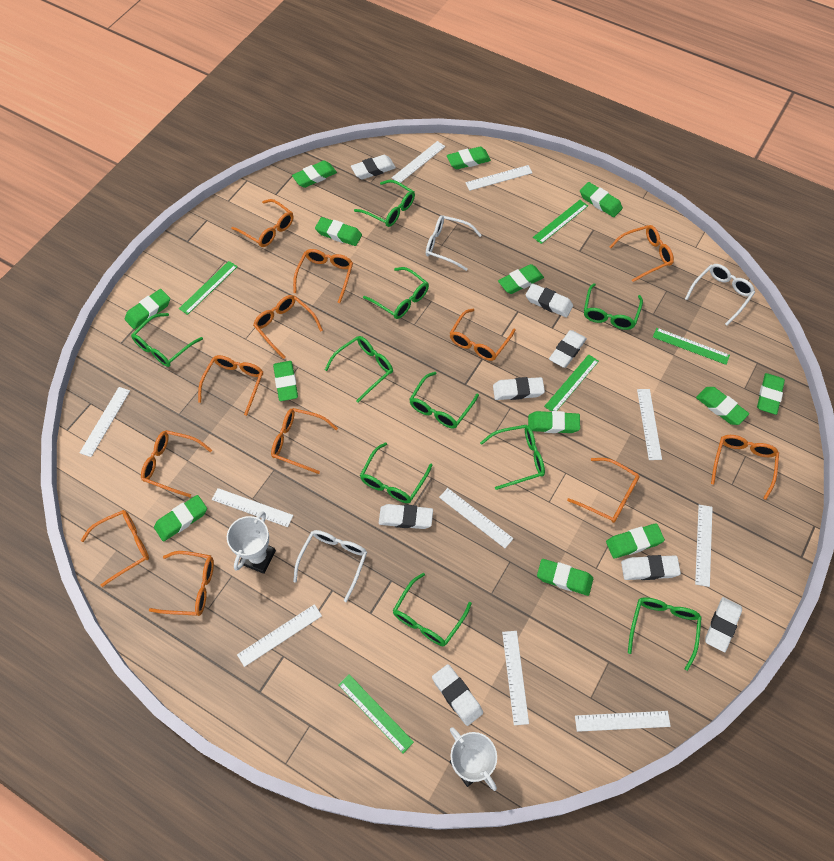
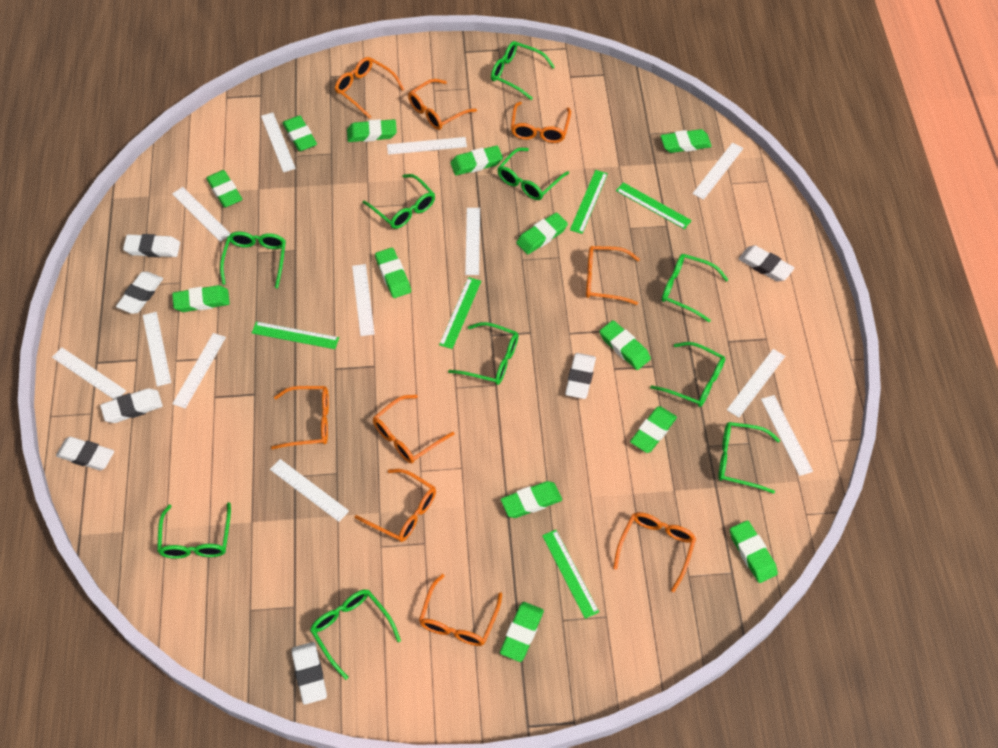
orange glasses: [81,510,149,587] [141,430,212,497] [149,551,214,616] [198,355,263,416] [231,199,293,247] [253,295,323,359] [271,408,338,474] [293,249,353,303] [450,309,516,361] [567,458,639,523] [609,225,674,282] [711,435,779,500] = 12 -> [271,386,329,449] [335,57,405,118] [355,469,436,542] [373,395,454,464] [408,79,477,130] [419,574,502,646] [511,102,571,143] [586,246,640,305] [613,512,696,592] = 9
white eraser: [351,155,396,179] [379,504,433,529] [432,664,483,726] [493,377,545,400] [526,283,573,317] [549,330,587,368] [621,555,681,580] [705,597,742,652] = 8 -> [56,437,114,470] [100,388,163,423] [116,272,163,314] [123,234,180,257] [292,642,327,705] [565,353,596,399] [738,245,794,282] = 7
white glasses: [293,530,367,602] [426,215,482,271] [685,264,755,325] = 3 -> none = 0
white ruler: [80,387,130,457] [212,488,293,527] [237,604,322,667] [392,141,445,183] [439,488,514,548] [465,165,533,191] [502,631,529,725] [575,711,671,732] [637,389,662,460] [695,505,713,587] = 10 -> [52,348,126,400] [143,312,171,387] [172,187,230,242] [172,333,226,409] [261,112,296,172] [270,459,349,522] [352,264,375,336] [387,137,467,155] [465,208,480,275] [692,143,743,200] [727,349,785,418] [761,395,813,476] = 12
white trophy: [227,511,276,574] [450,727,497,791] = 2 -> none = 0

